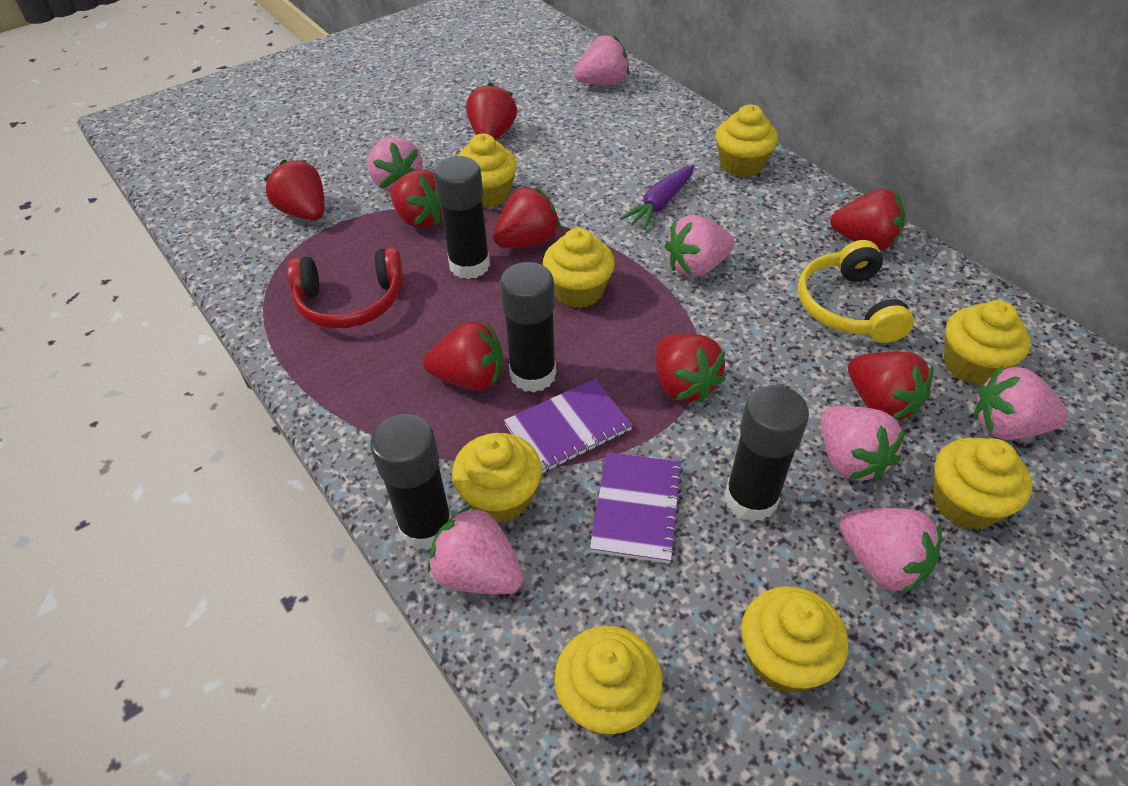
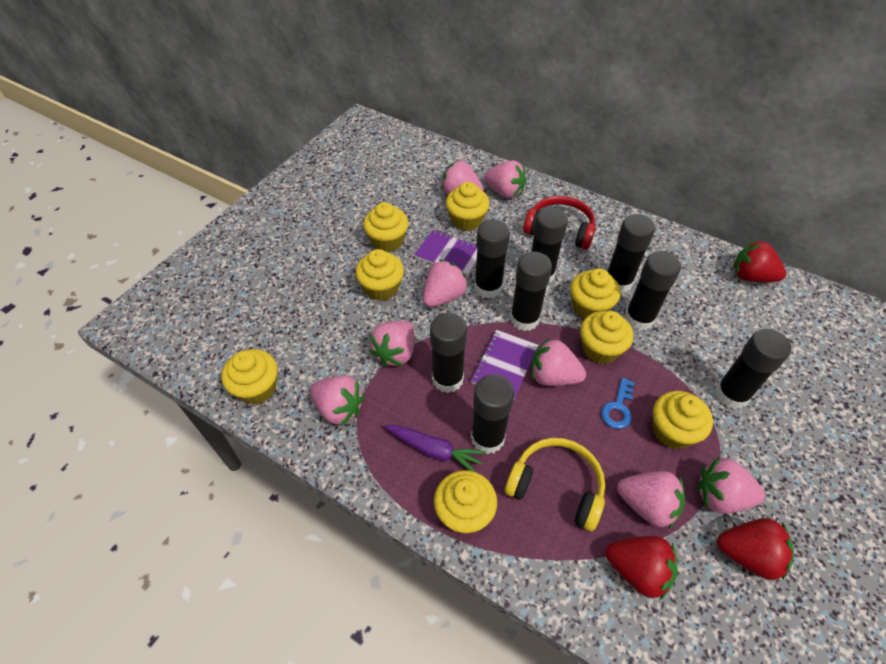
black glue stick: [370,414,452,550] [434,156,490,279] [500,262,556,393] [724,385,809,522] = 4 -> [430,313,467,393] [471,374,514,454] [474,220,510,299] [510,251,552,331] [531,207,568,283] [607,214,655,293] [624,251,681,330] [715,329,791,409] = 8
blue key: none = 0 -> [601,378,635,429] = 1
pink strawberry: [368,137,423,192] [428,505,524,594] [574,35,629,85] [665,215,735,277] [821,406,906,483] [840,508,942,595] [974,366,1068,440] = 7 -> [310,375,365,426] [369,321,415,367] [423,259,468,307] [441,160,484,195] [484,160,526,198] [531,338,586,386] [617,471,685,529] [697,457,765,514] = 8
red strawberry: [264,159,324,221] [390,169,442,228] [423,321,503,390] [466,83,517,140] [493,186,560,248] [656,334,726,403] [830,189,906,250] [848,351,934,420] = 8 -> [605,536,678,600] [717,518,794,580] [733,240,786,282] = 3

